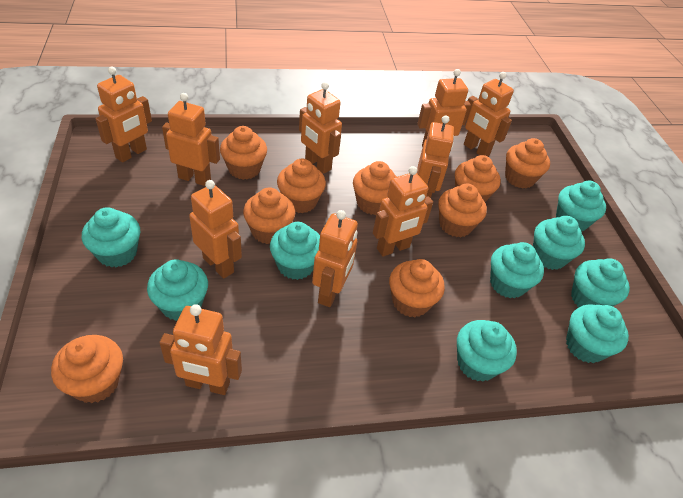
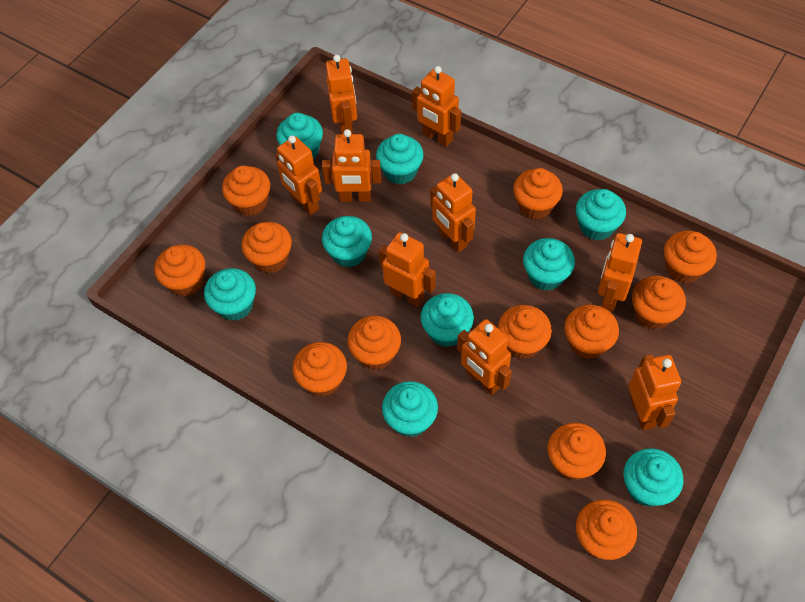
orange cupcake: [51,335,123,403] [220,126,267,180] [243,187,295,244] [277,158,326,213] [353,161,397,215] [389,259,445,317] [438,184,487,237] [455,155,501,202] [505,138,550,188] = 9 -> [154,244,205,296] [222,165,270,216] [241,222,292,273] [292,342,347,397] [347,316,401,370] [498,305,552,359] [513,168,563,219] [548,423,606,480] [565,305,619,359] [576,500,637,560] [632,276,686,330] [664,231,717,283] = 12
orange robot: [96,67,152,162] [159,304,242,395] [162,93,220,186] [189,180,242,279] [299,82,342,174] [312,210,358,307] [373,166,433,257] [417,69,471,147] [417,115,454,198] [464,72,514,156] = 10 -> [275,135,322,215] [322,129,381,202] [325,55,357,134] [379,232,436,307] [412,66,461,147] [430,173,476,252] [457,319,512,395] [598,233,642,312] [628,354,681,430] = 9

